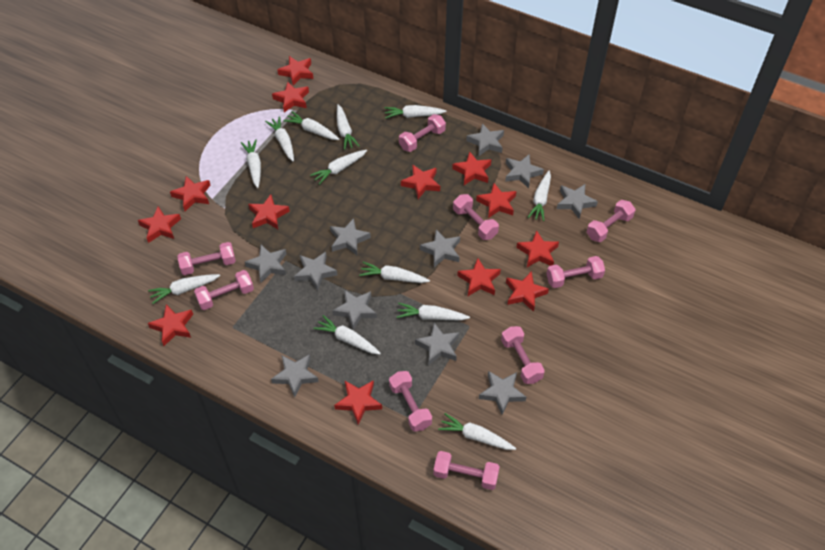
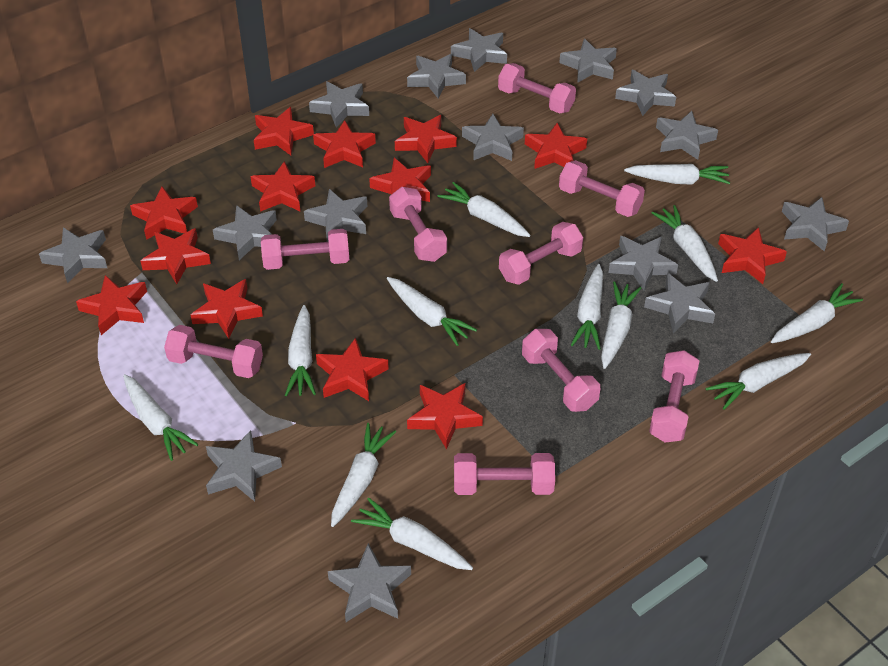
grey star: [245,245,286,283] [271,354,319,397] [294,252,337,290] [330,218,371,255] [332,290,377,330] [415,323,459,365] [420,229,460,267] [466,123,504,156] [479,371,526,415] [505,154,544,189] [557,184,598,219] = 11 -> [39,227,107,283] [206,430,282,502] [213,205,277,260] [304,189,367,242] [309,81,369,128] [328,543,411,622] [407,54,466,98] [451,28,507,72] [462,114,524,161] [559,39,617,83] [608,236,678,291] [615,70,676,116] [644,273,715,333] [656,111,718,160] [782,197,849,252] = 15

